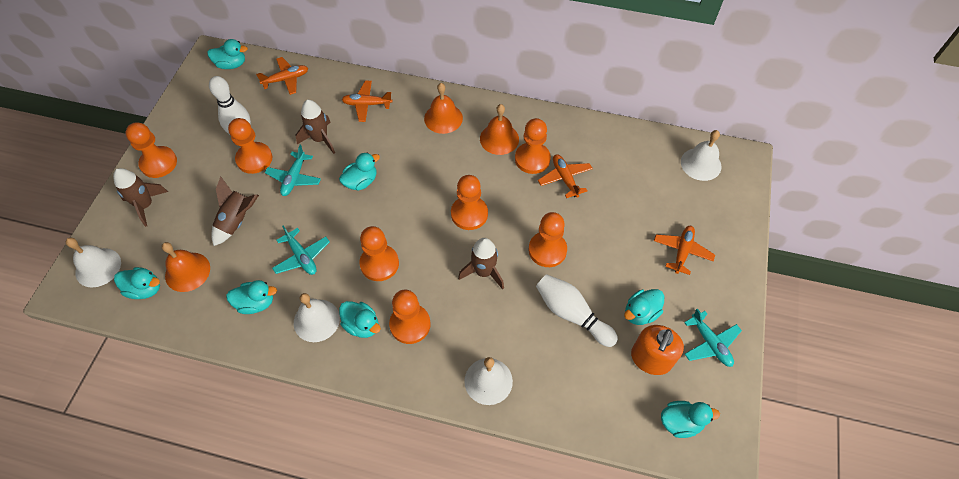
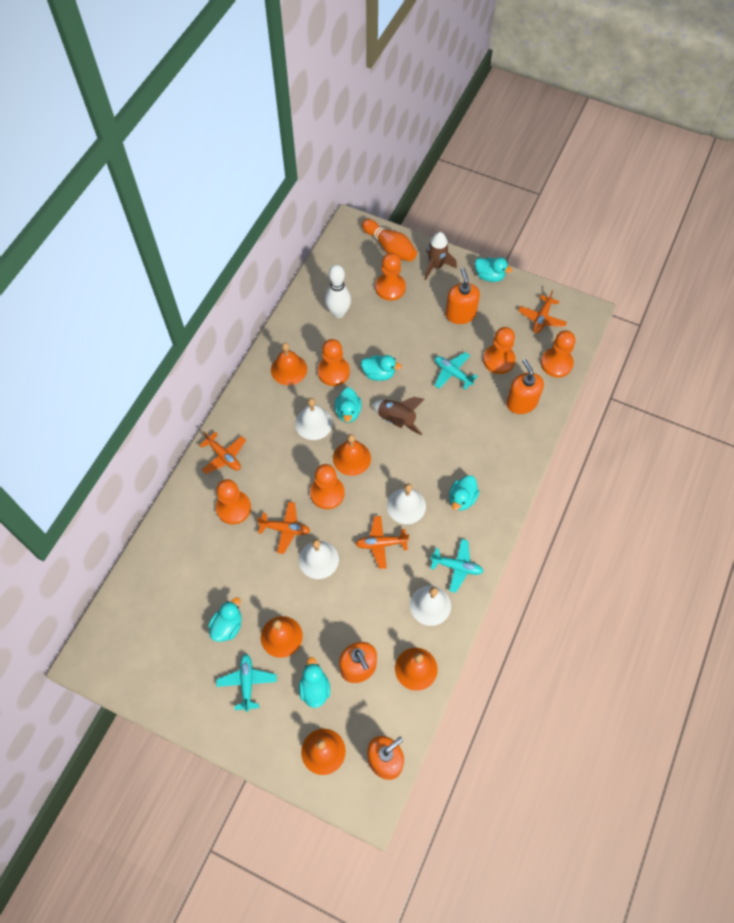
brown rocket: [113,168,168,227] [211,177,259,246] [296,100,335,154] [458,238,504,289] = 4 -> [372,397,424,435] [424,232,457,280] = 2
orange bell: [162,242,210,292] [424,83,463,134] [480,104,519,155] = 3 -> [261,616,303,658] [271,343,307,385] [301,729,346,775] [333,434,371,476] [395,648,438,691] = 5
orange bowling pin: none = 0 -> [362,219,417,261] = 1
orange pawn: [126,122,177,178] [228,118,272,174] [359,226,399,281] [389,290,431,344] [451,175,488,230] [515,118,551,174] [529,212,567,267] = 7 -> [216,479,251,524] [310,464,345,509] [318,339,350,386] [375,253,406,301] [483,327,516,374] [541,330,575,377] = 6
orange soap dispenser: [631,325,684,375] = 1 -> [339,642,377,683] [367,736,404,780] [445,268,480,324] [506,359,544,414] = 4
turquoise duck: [114,267,160,299] [207,39,248,69] [226,280,277,314] [339,152,380,191] [339,301,381,338] [624,289,665,325] [661,401,720,438] = 7 -> [208,597,242,642] [299,657,330,708] [335,387,362,423] [361,355,402,381] [449,475,479,511] [475,257,512,282] = 6
white bowling pin: [209,76,251,134] [536,274,618,347] = 2 -> [325,265,351,318] = 1

